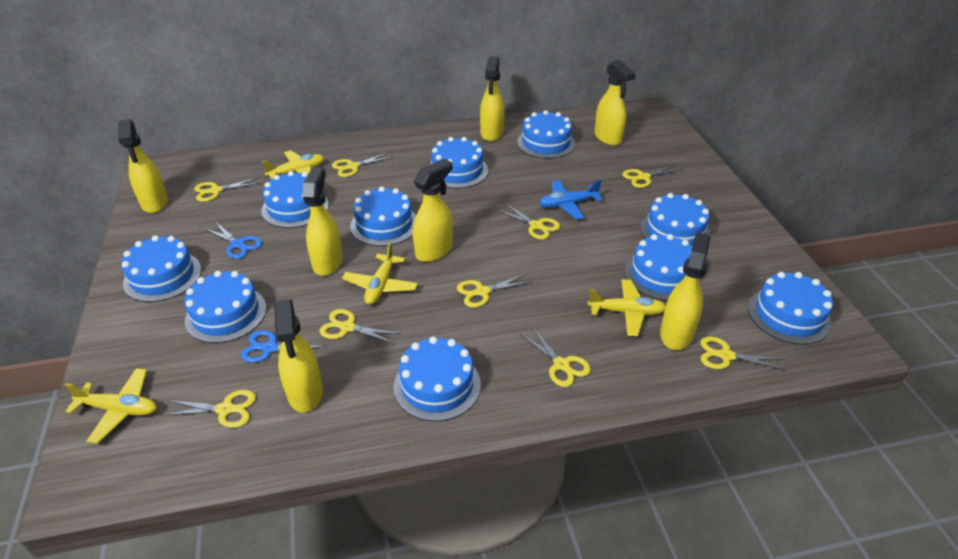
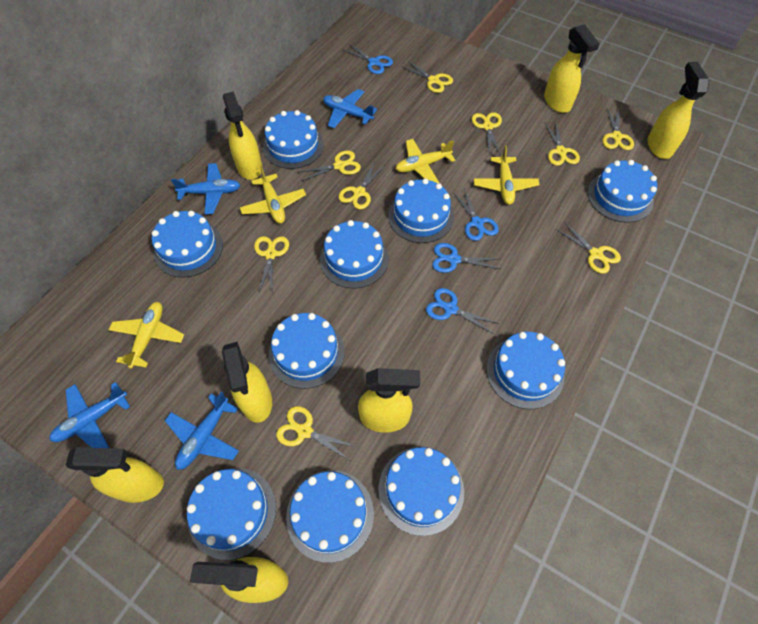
blue plane: [539,180,603,220] = 1 -> [50,382,130,448] [165,392,239,470] [171,163,240,214] [323,89,377,128] = 4
blue scissors: [204,223,262,259] [241,330,327,363] = 2 -> [344,44,393,74] [426,288,499,334] [432,243,500,273] [453,188,499,241] = 4

